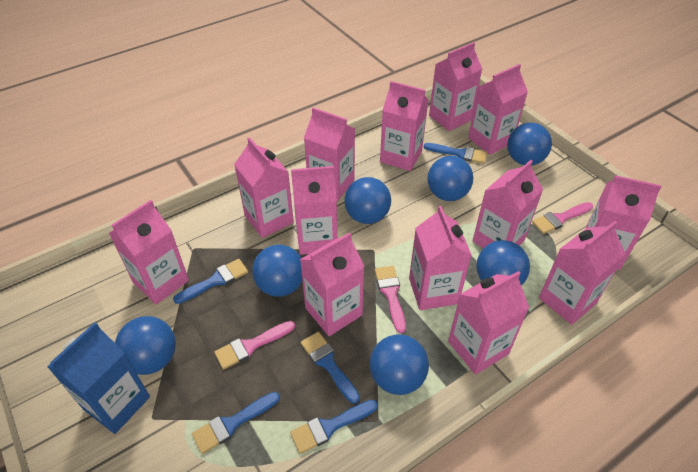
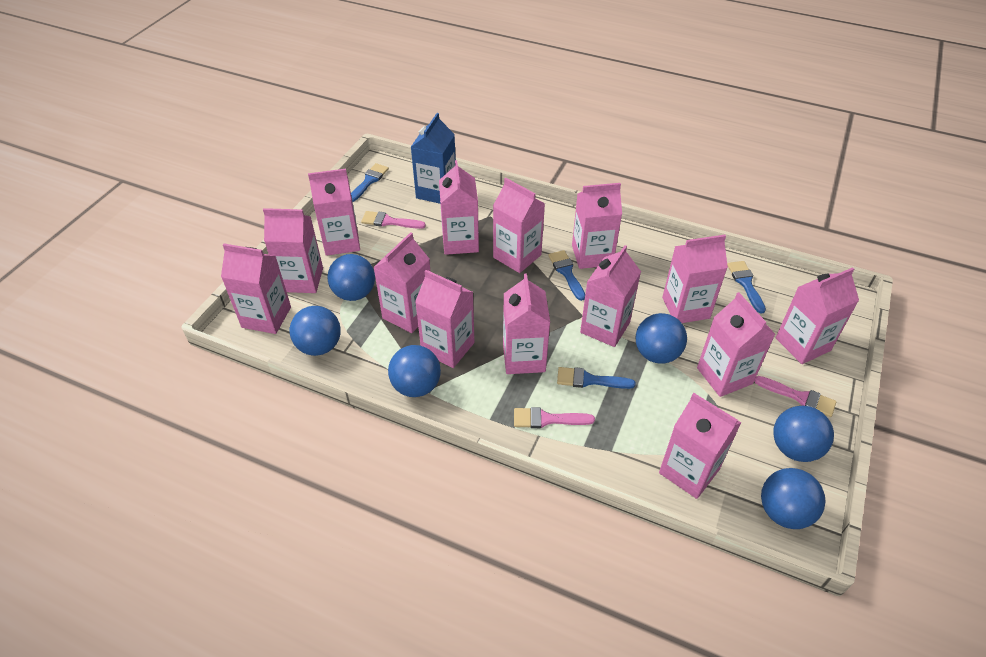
blue ball: [115,316,176,375] [252,245,302,297] [344,177,391,224] [370,334,429,395] [428,156,473,201] [476,240,530,285] [507,123,552,166] = 7 -> [290,306,341,356] [327,254,375,301] [388,345,441,397] [636,313,687,364] [761,468,826,529] [773,405,834,462] = 6
blue brush: [173,259,248,304] [192,392,280,454] [290,400,378,454] [301,332,360,404] [424,143,487,164] = 5 -> [351,163,389,202] [548,250,585,301] [557,367,635,389] [727,261,766,314] = 4
pink carton: [109,200,189,305] [234,137,294,238] [291,166,337,255] [300,233,365,336] [304,107,355,201] [380,81,428,171] [409,206,472,310] [429,42,482,131] [448,271,529,375] [468,64,528,155] [473,160,543,248] [539,221,626,325] [585,175,661,270] = 13 -> [221,244,291,334] [263,208,323,293] [308,169,360,256] [373,232,431,333] [415,270,474,368] [439,160,479,255] [493,178,545,273] [503,273,550,374] [572,183,622,269] [580,245,641,347] [659,393,741,499] [662,235,728,323] [697,292,776,397] [776,267,859,364] = 14

